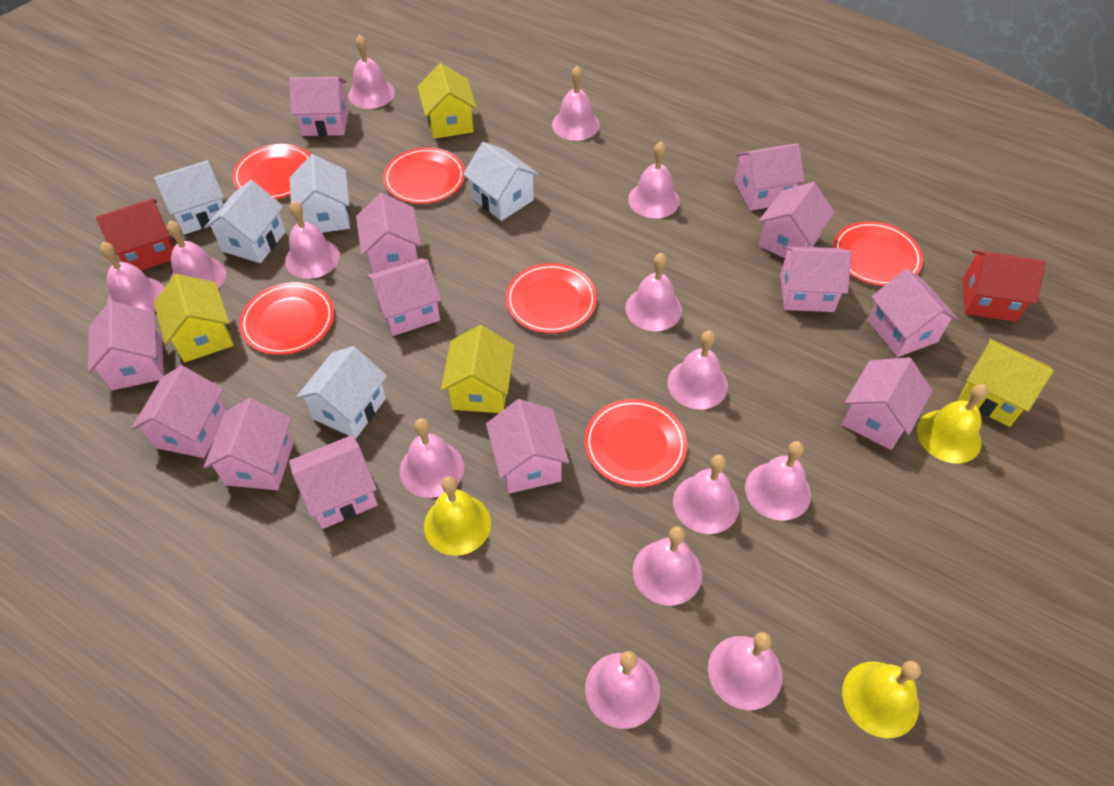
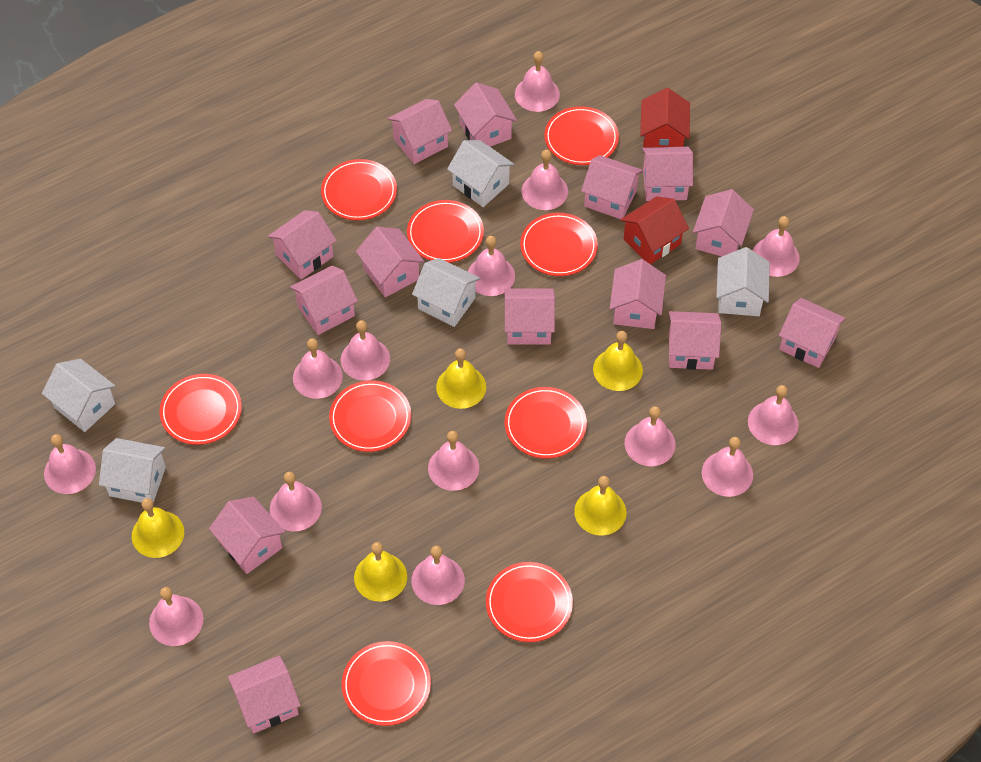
pink house: [88,301,164,390] [132,366,227,458] [204,398,294,490] [289,77,349,136] [289,435,378,529] [356,193,421,273] [367,258,441,336] [486,399,569,494] [735,143,805,211] [758,182,835,258] [780,246,851,312] [842,357,933,450] [868,269,959,357] = 13 -> [209,497,285,574] [228,655,301,734] [268,210,337,280] [290,266,358,335] [356,227,424,297] [387,99,452,164] [454,83,517,147] [504,289,555,345] [581,155,643,219] [610,259,666,329] [642,147,693,201] [669,311,721,370] [693,189,754,256] [779,298,846,368] = 14
red plate: [232,144,311,199] [239,282,334,355] [383,147,465,204] [505,263,597,333] [584,399,687,487] [833,221,923,286] = 6 -> [159,374,242,445] [321,159,397,220] [329,380,411,452] [342,641,431,726] [407,200,484,263] [486,562,573,642] [505,387,587,459] [520,213,598,276] [544,106,619,165] = 9
yellow bell: [424,476,491,556] [842,661,921,738] [917,384,988,464] = 3 -> [132,498,184,558] [354,542,407,602] [436,348,486,409] [574,476,627,535] [593,331,643,391] = 5
yellow house: [154,274,234,362] [417,63,477,139] [441,325,515,413] [958,339,1053,427] = 4 -> none = 0

